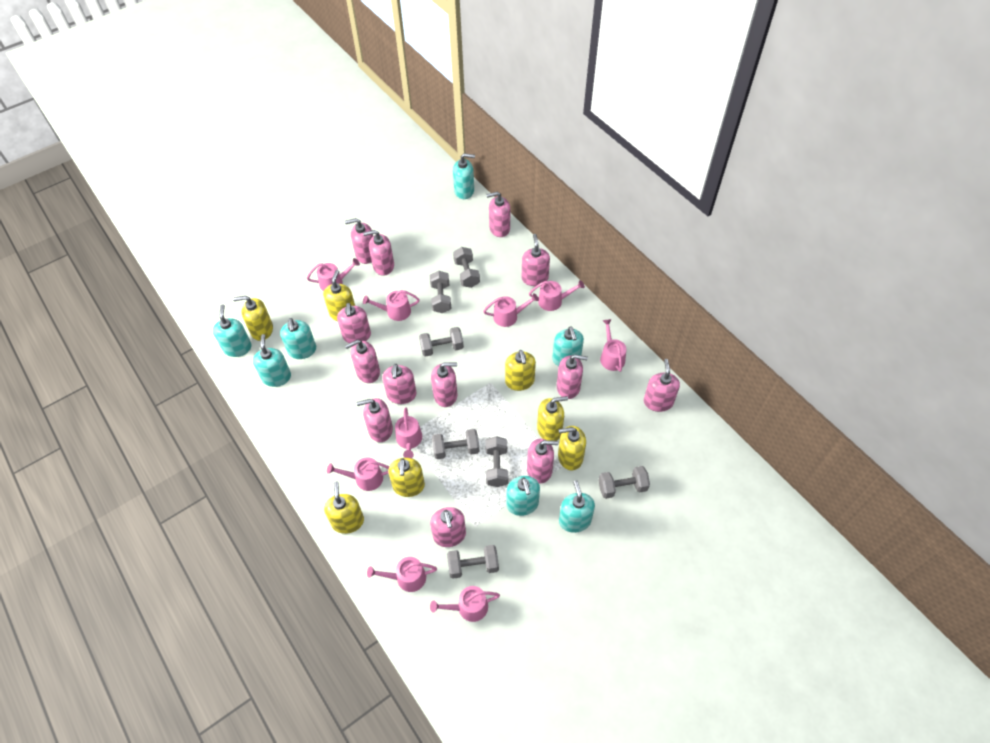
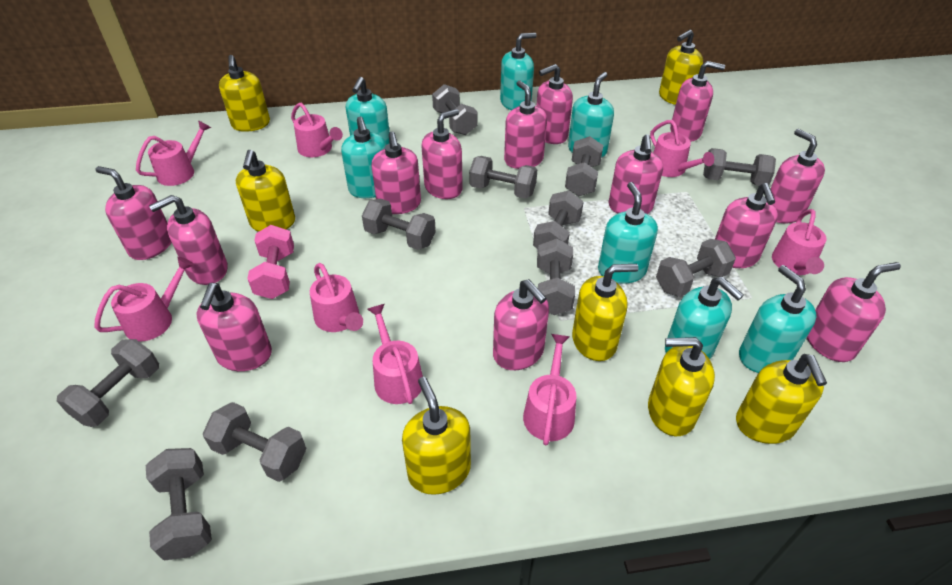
grey dumbbell: [419,327,464,357] [430,271,452,313] [432,429,479,459] [447,545,499,579] [453,247,480,288] [485,436,508,487] [598,466,650,499] = 7 -> [57,339,159,427] [146,448,212,561] [203,402,307,482] [362,199,436,250] [432,84,477,135] [469,156,537,199] [533,191,584,249] [537,239,575,315] [565,136,604,196] [656,239,736,297] [703,148,776,186] = 11
pink dumbbell: none = 0 -> [247,225,294,299] = 1
pink watering can: [307,258,360,291] [327,457,389,491] [363,290,420,321] [367,557,437,592] [395,408,422,458] [430,586,500,622] [483,293,539,327] [529,280,585,311] [600,319,626,372] = 9 -> [94,257,194,341] [136,120,211,186] [291,103,343,157] [310,263,363,332] [368,304,423,404] [523,334,576,446] [650,120,714,177] [772,209,827,275] = 8

